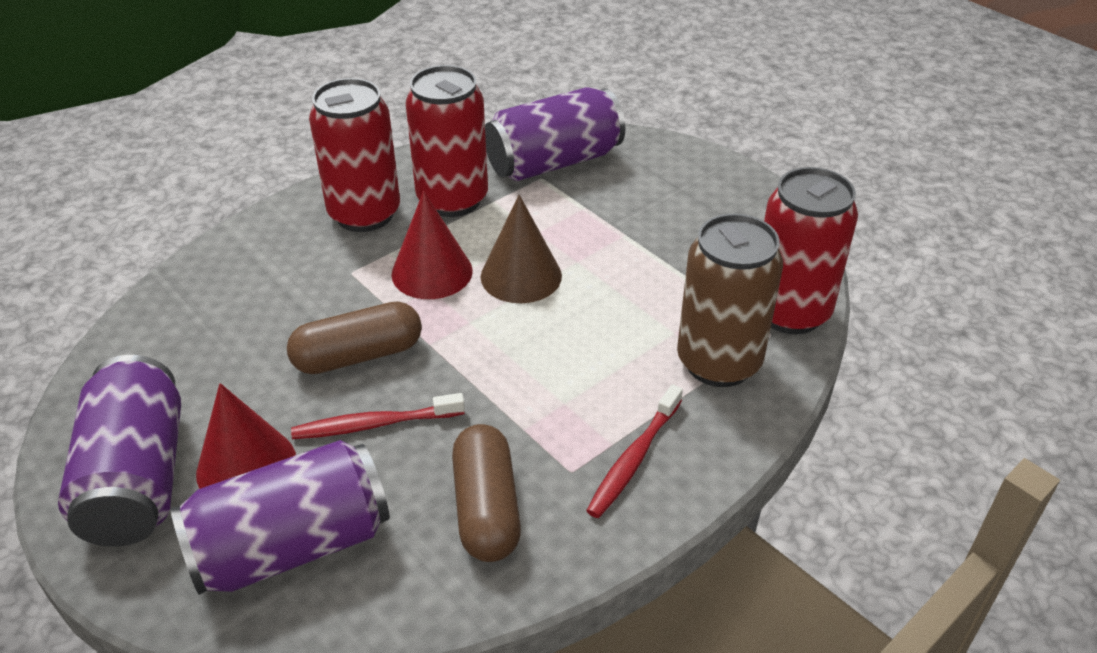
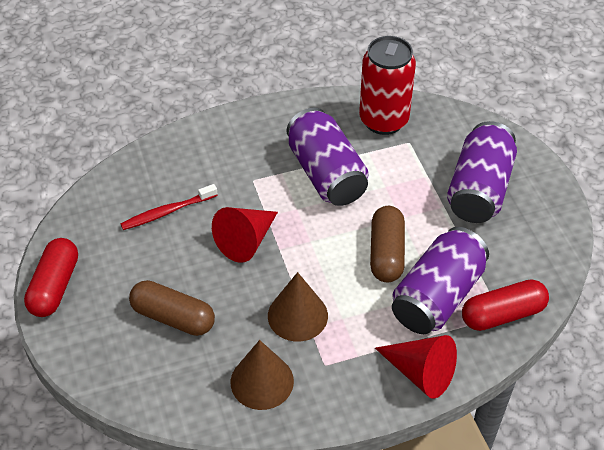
brown can: [677,214,783,387] = 1 -> none = 0
brown cone: [481,195,562,303] = 1 -> [231,340,294,410] [268,272,328,342] = 2
red can: [309,78,400,232] [406,65,488,217] [764,167,858,334] = 3 -> [359,36,416,135] = 1
red capsule: none = 0 -> [24,238,78,317] [462,279,549,331] = 2
red toothbrush: [291,393,465,439] [586,384,683,518] = 2 -> [121,184,218,230] = 1

